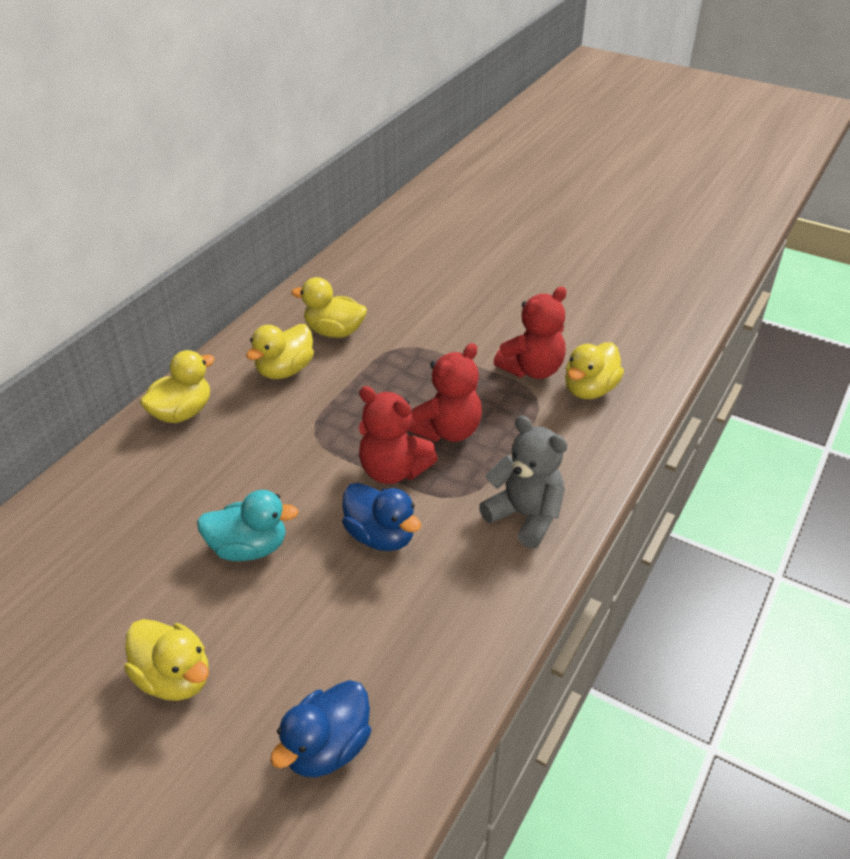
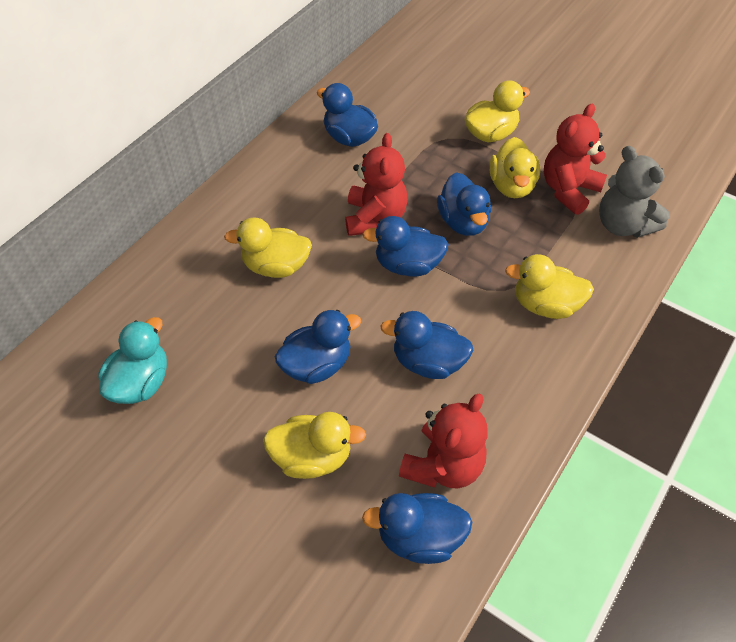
blue duck: [270,680,371,777] [342,483,421,551] = 2 -> [275,310,361,384] [317,83,378,147] [362,216,449,277] [362,493,472,564] [380,311,473,379] [437,172,491,236] = 6

